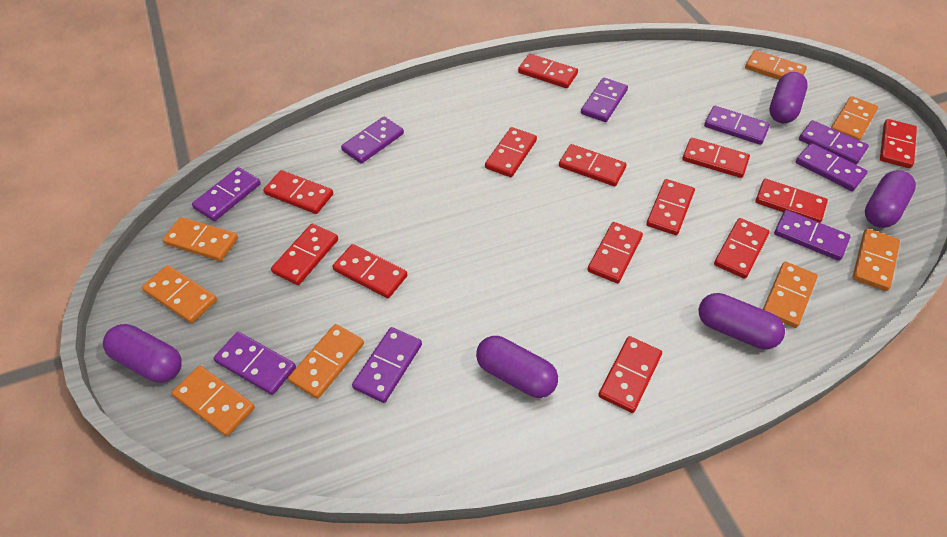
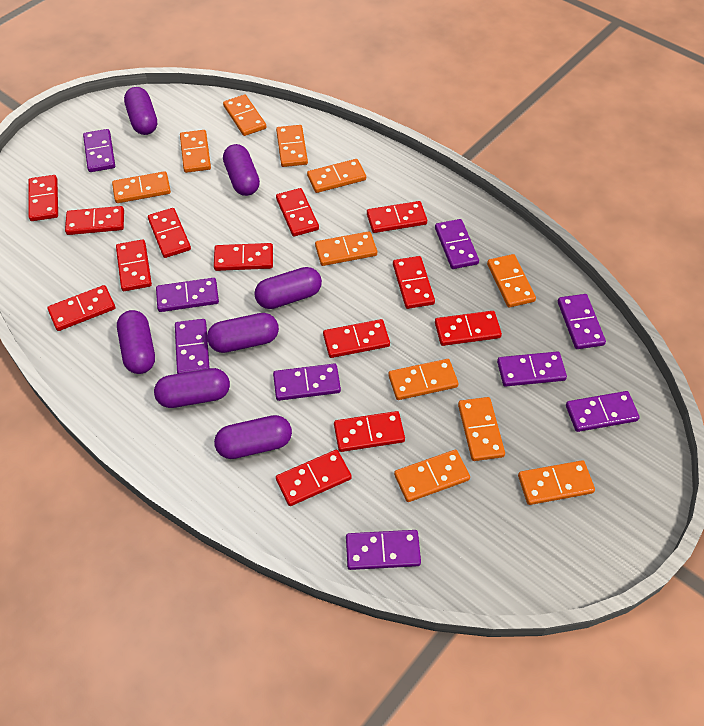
orange domino: [142,265,217,323] [162,217,238,261] [172,366,255,436] [288,324,364,399] [745,50,807,80] [763,261,818,328] [831,96,878,141] [852,229,900,291] = 8 -> [112,171,171,203] [180,130,211,173] [223,95,266,136] [276,125,308,167] [307,159,366,193] [315,231,377,266] [388,359,459,400] [394,450,470,502] [458,397,505,461] [487,254,536,308] [518,460,595,505] = 11
purple capsule: [103,324,182,383] [476,336,558,398] [698,293,785,349] [769,72,808,123] [865,170,916,228] = 5 -> [117,310,155,374] [124,87,157,135] [154,368,230,408] [207,313,279,353] [214,415,292,459] [223,144,260,196] [254,267,322,309] = 7

